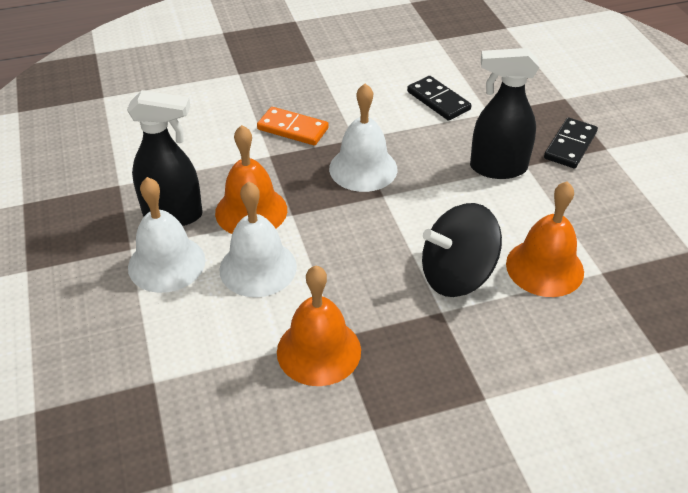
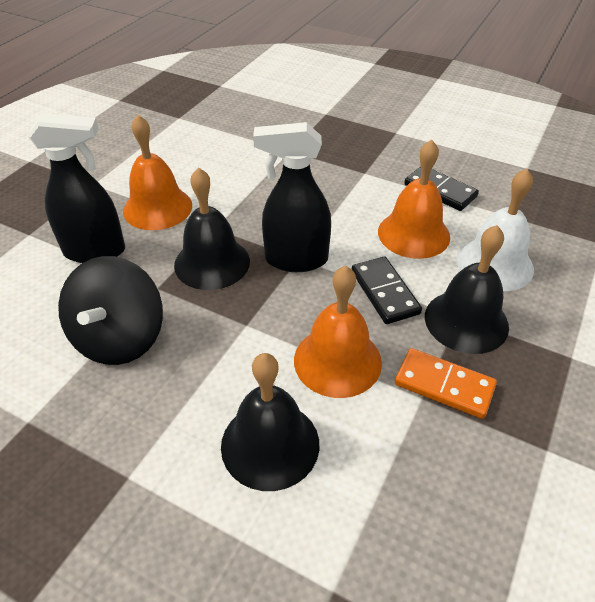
black bell: none = 0 -> [174,167,250,290] [221,353,319,491] [425,225,509,354] = 3
white bell: [128,177,206,293] [219,181,297,297] [329,83,397,192] = 3 -> [456,169,534,291] = 1

